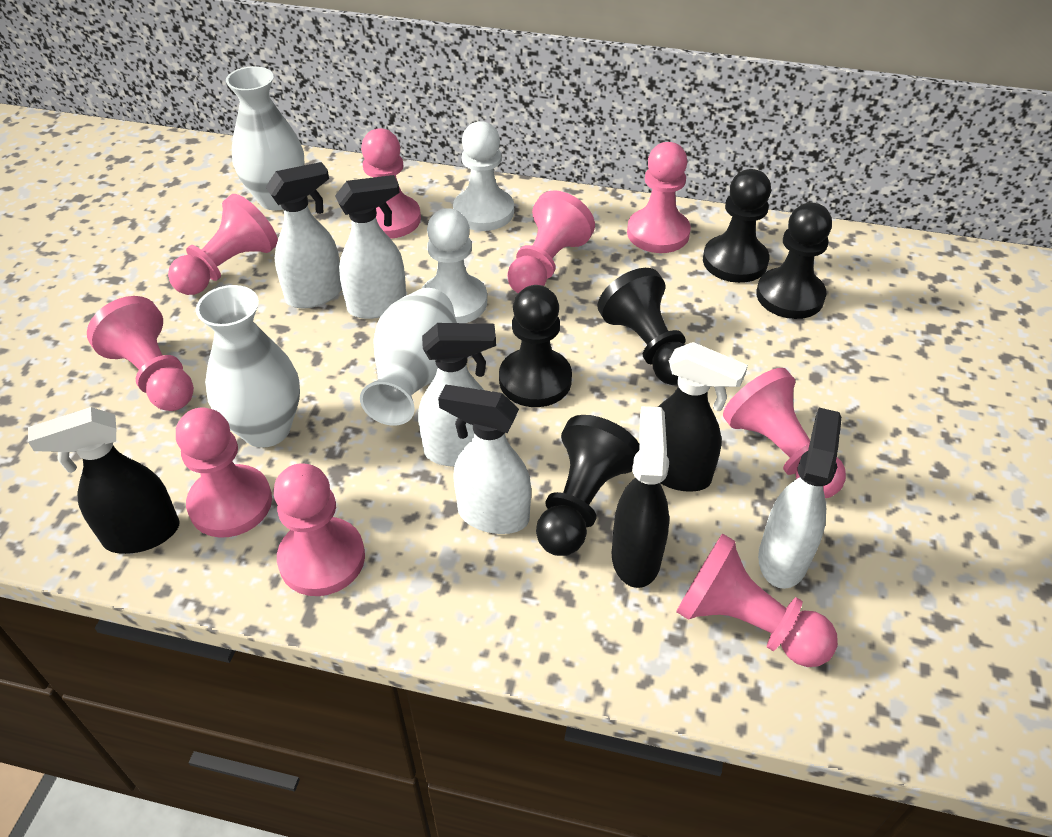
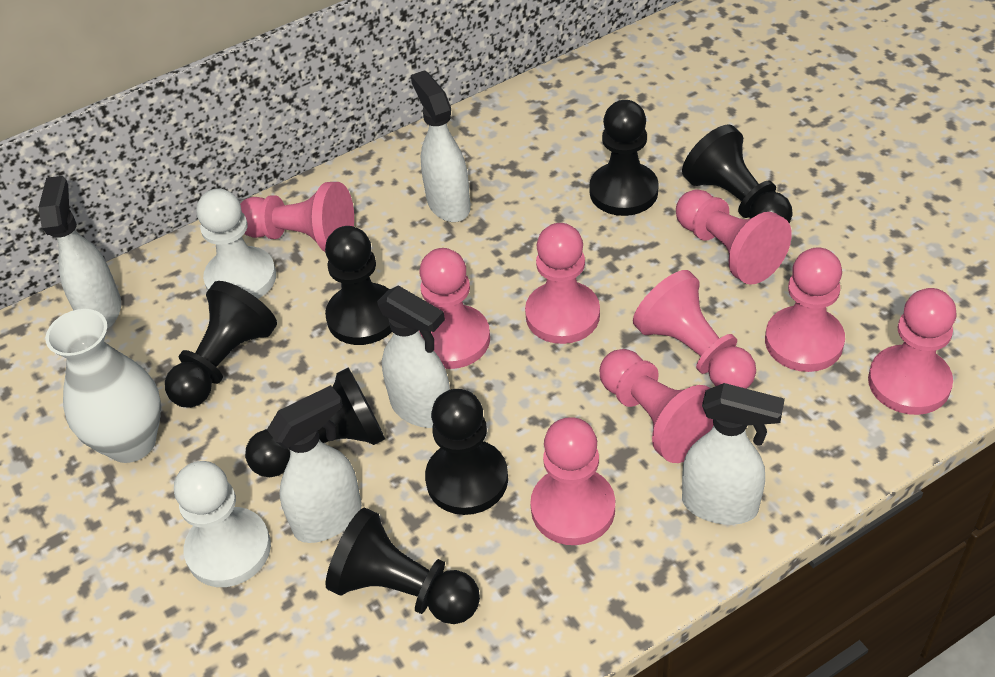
black pawn: [499,285,572,407] [536,415,639,556] [597,268,685,385] [703,169,771,283] [756,203,832,319] = 5 -> [165,281,277,408] [245,368,385,477] [325,226,392,345] [326,507,480,624] [425,389,508,515] [589,100,659,216] [682,124,793,223] = 7
black spray bottle: [28,407,180,554] [612,406,669,588] [658,342,748,492] = 3 -> none = 0
white vase: [196,285,300,448] [226,66,305,210] [360,288,457,426] = 3 -> [45,309,161,463] = 1

